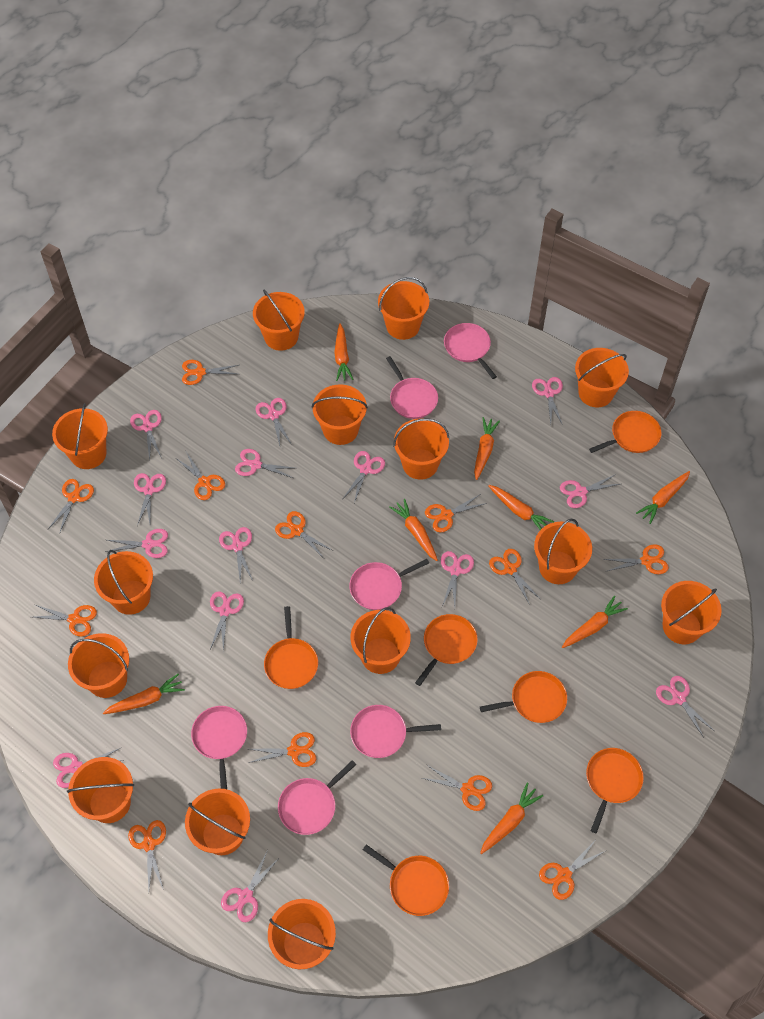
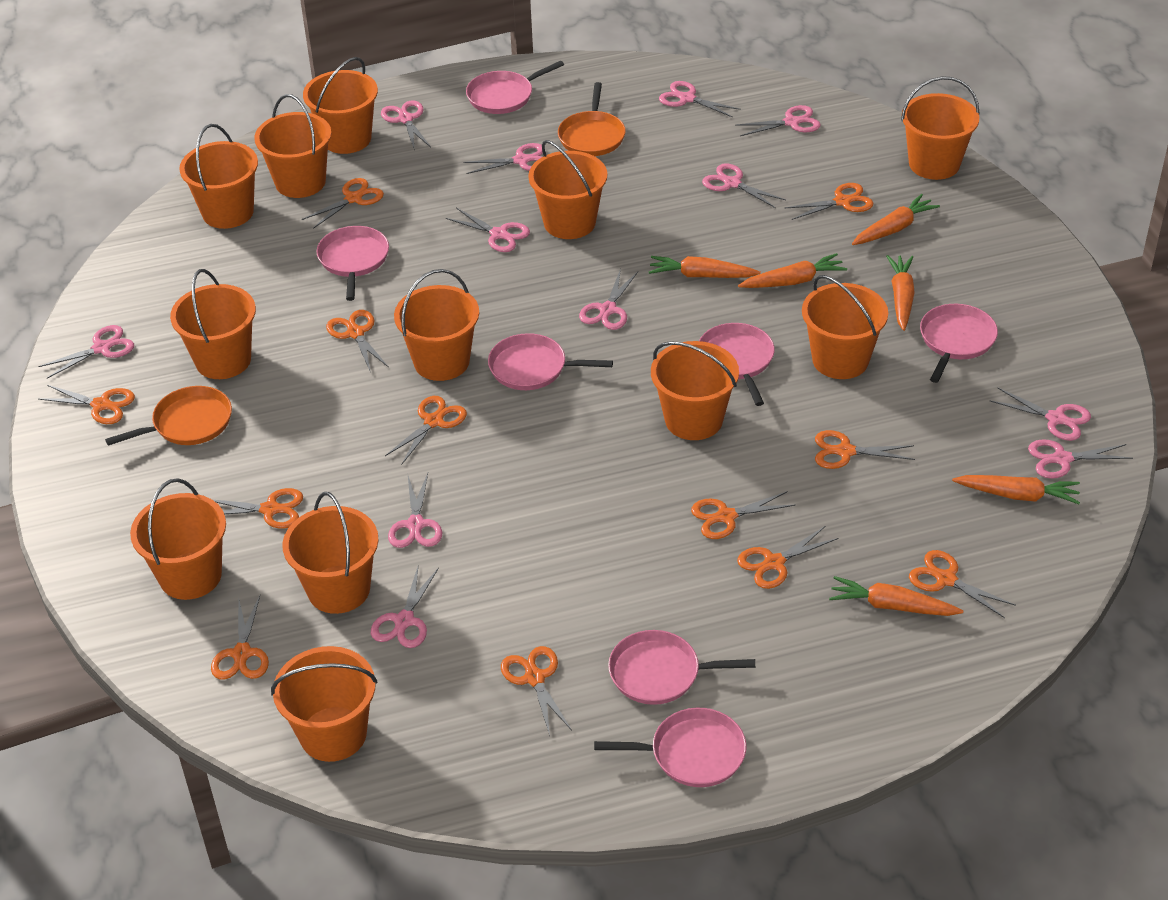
orange bucket: [52,403,108,469] [67,757,134,823] [68,633,129,698] [94,550,153,615] [185,788,250,855] [253,290,305,351] [268,899,336,969] [312,384,368,445] [350,607,411,674] [378,277,429,340] [393,418,449,480] [534,519,592,584] [575,348,629,407] [661,581,722,644] = 14 -> [130,478,226,600] [170,269,256,379] [179,124,258,229] [254,94,331,198] [271,646,377,762] [282,492,379,614] [303,57,378,154] [394,269,479,381] [528,140,607,239] [651,341,739,440] [802,275,888,379] [901,76,979,180] = 12
orange carrot: [103,674,185,714] [334,323,353,381] [390,499,438,561] [474,417,500,480] [480,783,543,854] [488,485,554,530] [562,596,628,648] [636,471,690,524] = 8 -> [649,256,761,278] [738,253,847,288] [829,576,963,616] [852,194,940,245] [886,255,915,331] [952,475,1080,504] = 6
orange pan: [264,606,318,689] [363,844,449,916] [415,614,478,686] [480,671,567,723] [586,748,644,833] [589,411,661,453] = 6 -> [105,386,232,446] [558,82,626,156] = 2
pink pan: [191,706,247,789] [278,760,356,835] [349,559,429,610] [350,705,441,758] [386,356,438,419] [444,323,497,379] = 6 -> [316,226,389,301] [466,61,564,114] [488,333,613,390] [594,708,746,787] [608,630,755,705] [699,323,775,406] [920,304,998,383] = 7
pink scissors: [53,747,124,788] [105,529,168,558] [130,410,162,461] [134,473,166,526] [210,591,244,652] [219,527,253,582] [221,852,280,922] [235,449,294,478] [256,398,292,446] [343,451,385,503] [441,551,474,607] [532,377,563,425] [560,474,620,508] [656,676,714,738] = 14 -> [38,325,134,379] [371,567,439,648] [381,100,431,148] [388,473,442,548] [445,208,530,252] [463,143,543,174] [579,269,638,330] [659,81,741,117] [702,163,786,208] [735,105,821,136] [990,388,1091,441] [1028,439,1133,479] = 12

